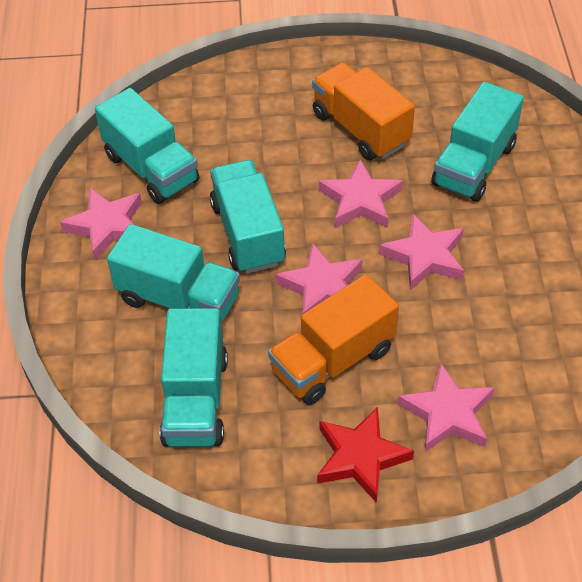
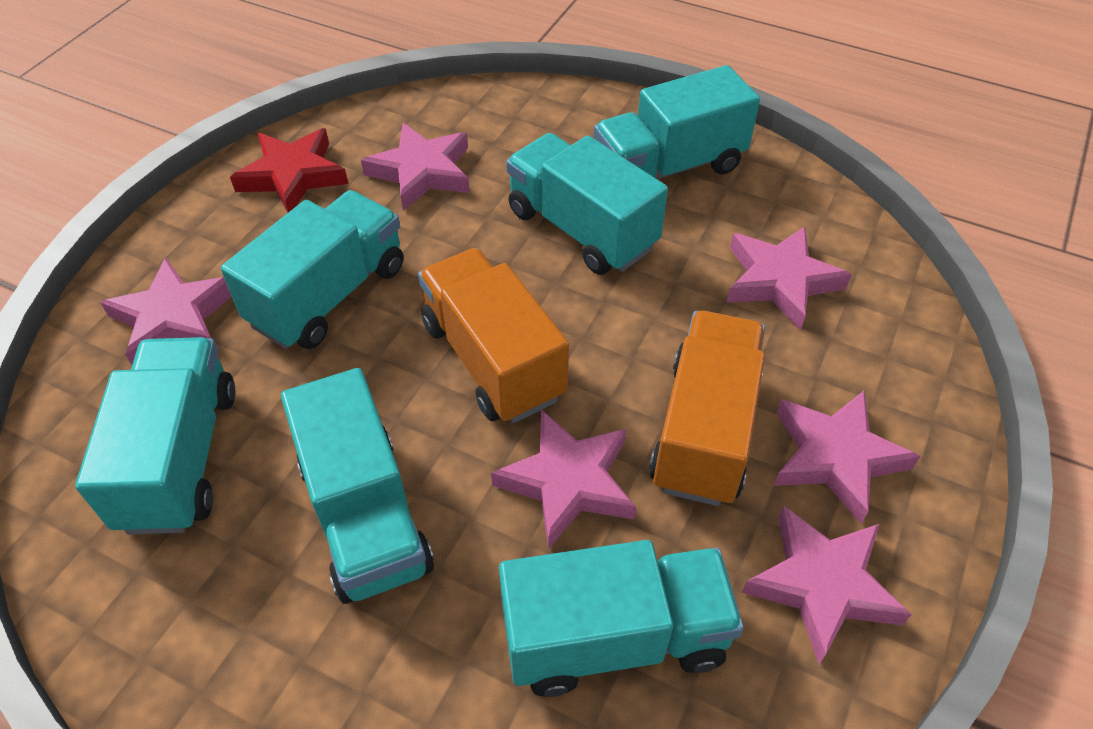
pink star: [60,188,142,260] [275,243,363,314] [319,159,403,228] [379,214,464,290] [398,363,495,452] = 5 -> [100,257,232,365] [361,123,470,211] [491,410,636,549] [726,226,852,330] [742,505,912,664] [774,391,920,524] = 6
turquoise truck: [95,88,200,204] [107,224,240,323] [160,308,228,447] [210,160,286,274] [431,82,524,202] = 5 -> [75,337,236,535] [221,190,404,349] [281,368,434,604] [499,540,744,697] [506,133,668,275] [593,65,760,179] = 6

